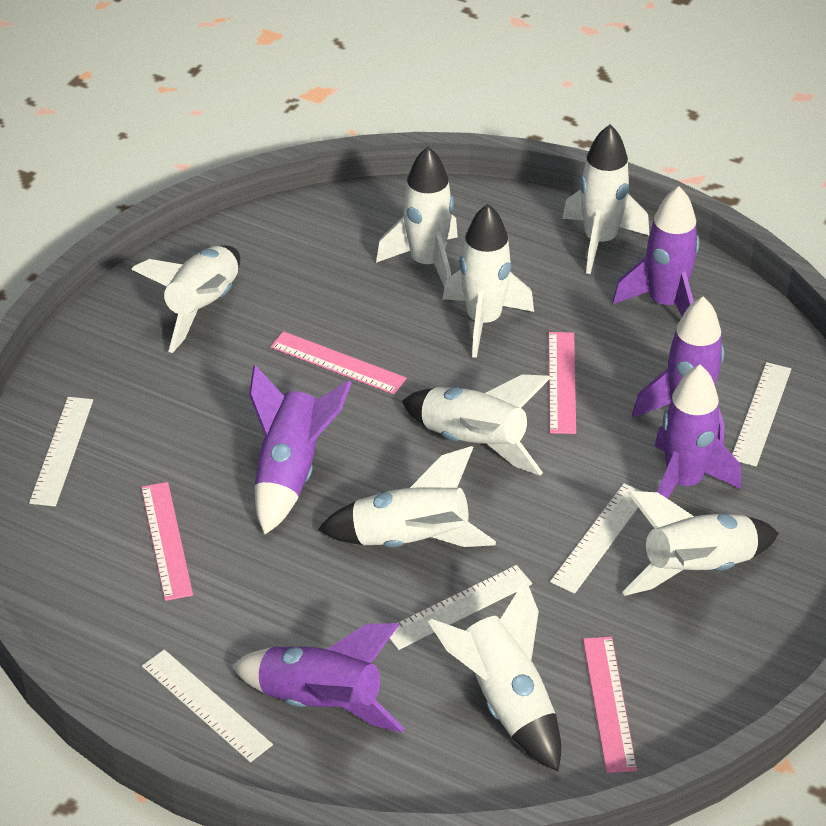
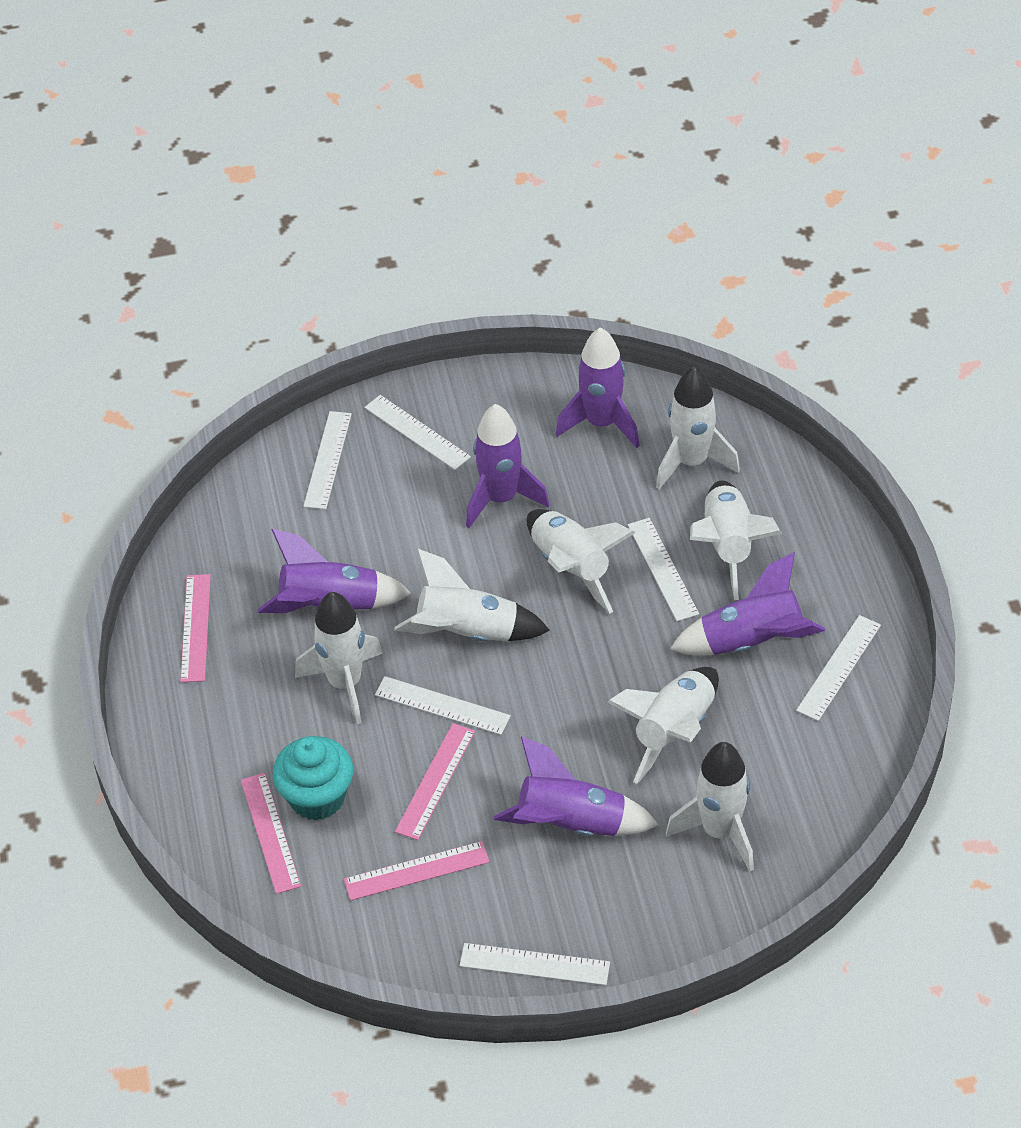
turquoise cupcake: none = 0 -> [273,736,353,821] = 1
white rocket: [131,245,240,353] [317,446,496,547] [376,147,458,287] [402,375,550,475] [428,579,561,771] [443,204,534,358] [562,125,649,274] [622,491,779,596] = 8 -> [295,592,383,724] [394,549,550,642] [527,509,635,614] [607,667,719,784] [656,367,740,489] [666,742,754,872] [690,481,782,600] = 7
white ruler: [29,397,93,507] [142,649,273,763] [389,565,532,650] [550,483,643,594] [732,362,791,466] = 5 -> [303,411,352,509] [365,395,471,470] [375,676,511,735] [459,943,610,985] [628,518,699,621] [796,615,881,721] = 6

